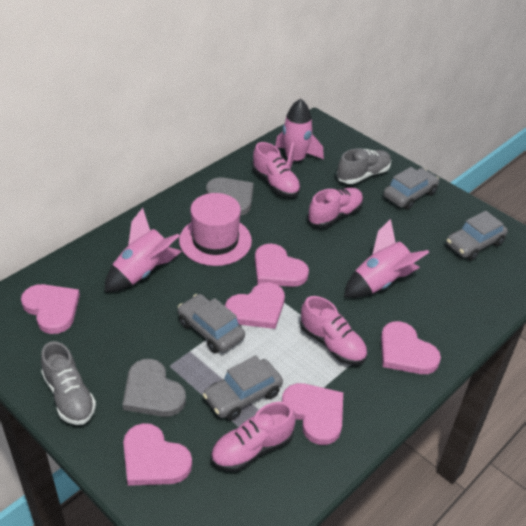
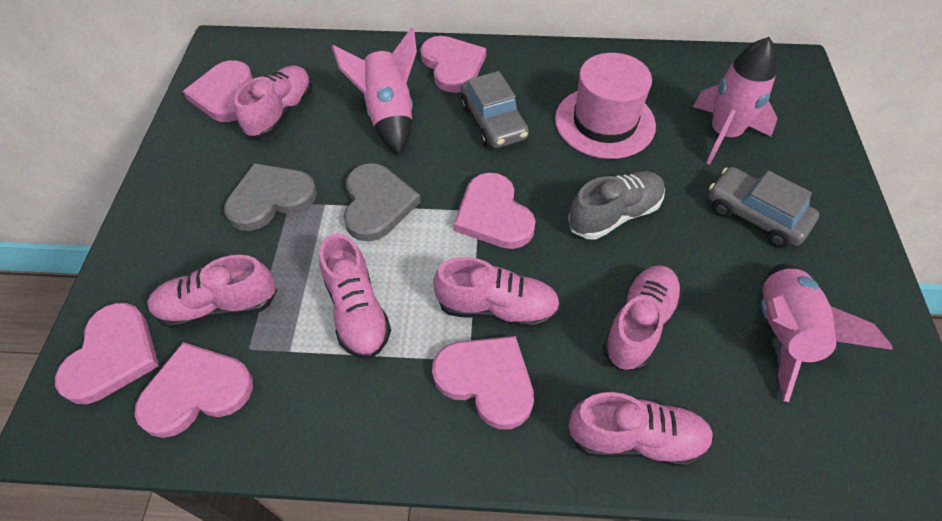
grey car: [178,294,245,353] [203,355,283,420] [383,167,439,210] [446,211,508,260] = 4 -> [460,71,529,148] [708,167,820,248] = 2
grey shoe: [41,341,96,425] [337,148,391,184] = 2 -> [568,171,665,240] = 1
pink shoe: [211,402,296,472] [252,142,301,197] [300,296,367,365] [308,188,363,227] = 4 -> [147,255,277,329] [234,65,312,139] [319,233,391,359] [433,257,560,328] [568,392,714,467] [603,265,682,371] = 6

